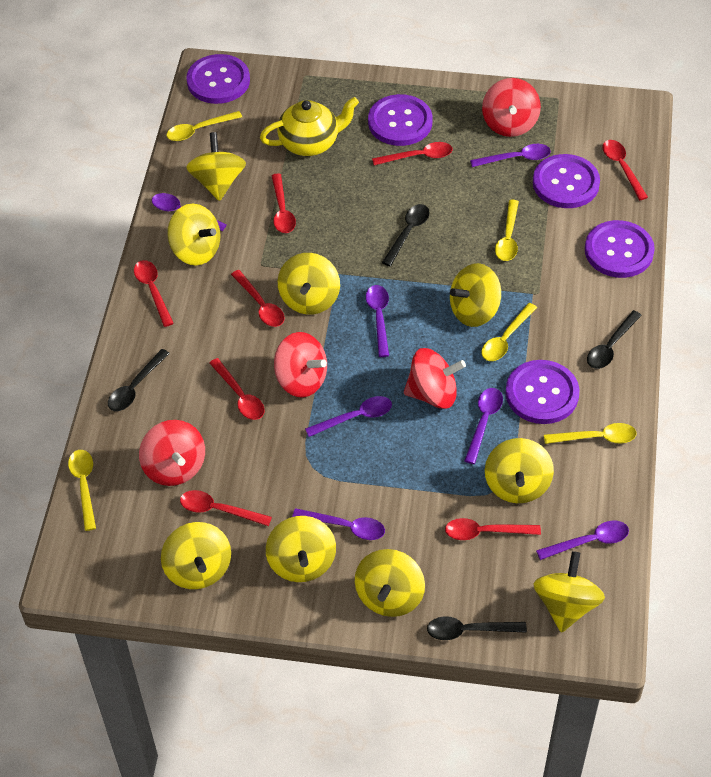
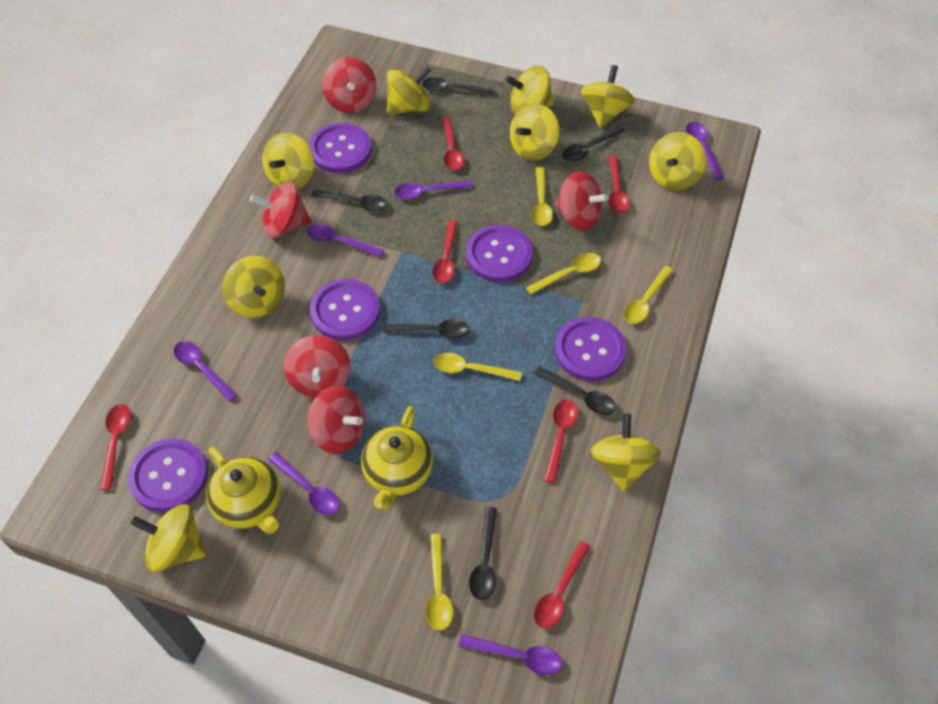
black spoon: [108,349,170,411] [382,204,430,266] [427,616,527,640] [587,310,642,369] = 4 -> [311,189,388,212] [383,319,470,339] [422,77,495,96] [469,507,497,600] [534,366,616,415] [563,126,625,162] = 6
purple spoon: [152,193,227,231] [292,508,385,540] [305,396,392,437] [366,285,389,357] [464,388,503,464] [470,144,551,167] [536,520,629,560] = 7 -> [174,341,238,402] [268,452,340,515] [307,224,384,257] [394,181,473,199] [458,634,562,675] [686,122,724,180] = 6
red spinning top: [139,420,205,486] [274,332,327,397] [404,348,466,409] [482,78,541,137] = 4 -> [250,182,311,238] [284,335,351,397] [308,386,365,454] [322,57,377,113] [556,171,609,231] = 5
red spoon: [134,260,174,327] [180,490,272,526] [209,358,265,420] [231,270,285,327] [271,173,296,233] [372,142,452,165] [445,518,541,540] [602,140,648,200] = 8 -> [100,404,131,490] [432,220,458,283] [441,117,465,170] [534,541,591,628] [544,400,578,483] [608,156,630,214] = 6
yellow teapot: [260,97,359,156] = 1 -> [206,447,281,534] [361,406,433,510] = 2

